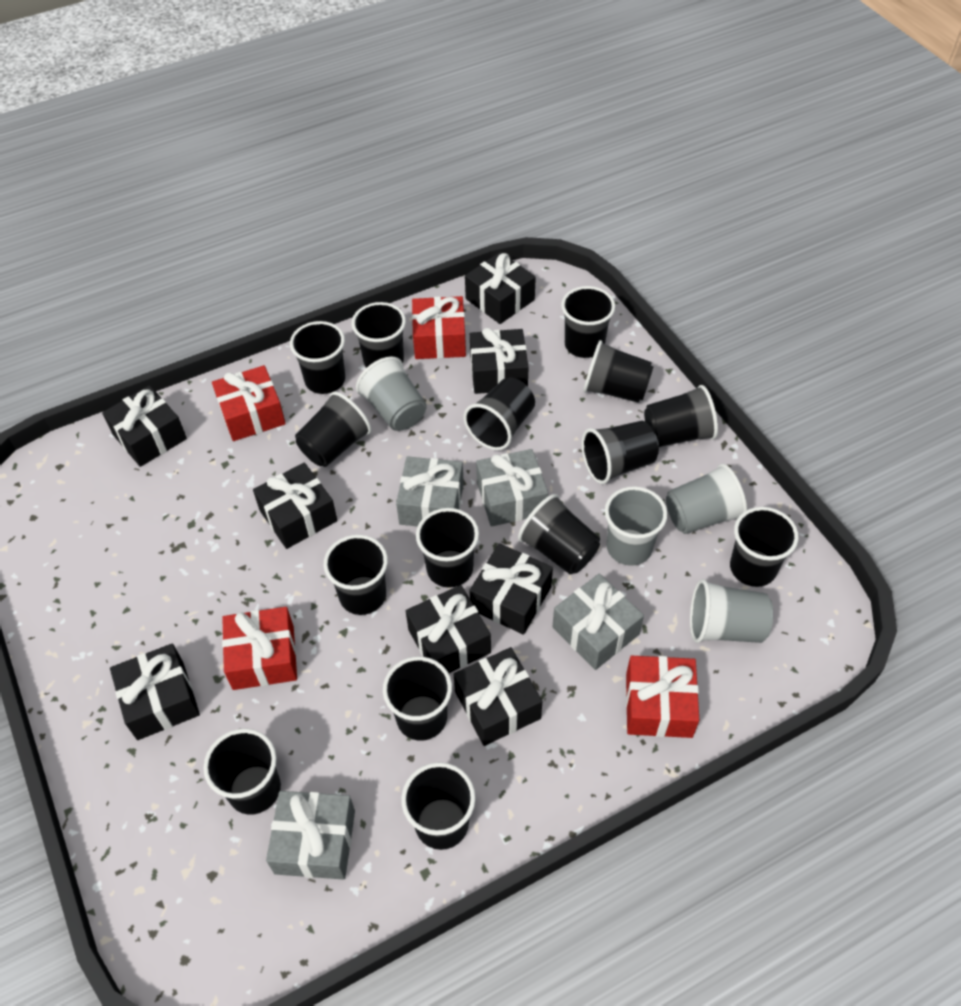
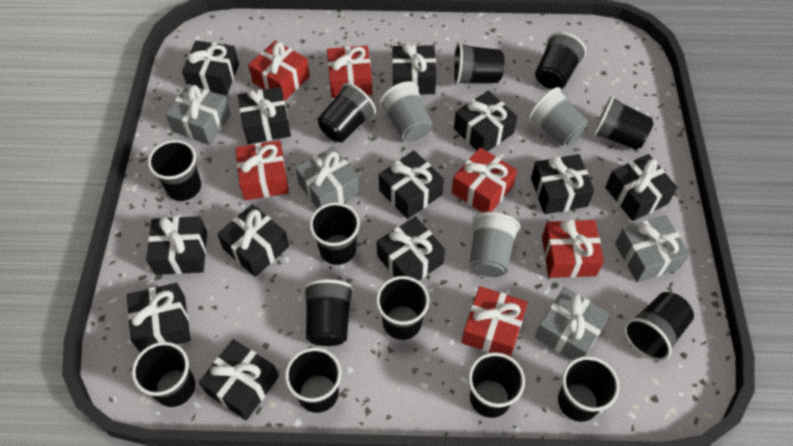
black cup: [203,729,281,815] [290,321,345,394] [295,392,372,467] [324,535,388,615] [352,302,406,368] [383,656,452,741] [401,762,476,850] [416,508,479,588] [463,377,535,450] [518,494,600,574] [561,286,615,358] [581,421,659,484] [583,340,654,403] [644,385,718,447] [730,507,799,587] = 15 -> [132,342,195,407] [148,140,201,201] [285,347,341,413] [303,279,354,346] [309,202,360,265] [318,83,376,142] [376,276,429,340] [453,42,505,85] [468,352,525,418] [535,32,587,89] [558,356,619,422] [592,95,654,150] [624,292,694,361] = 13
black gift: [102,385,187,467] [110,643,200,740] [253,462,337,549] [406,585,491,673] [454,647,542,746] [465,252,536,324] [469,543,553,635] [470,328,528,394] = 8 -> [127,283,191,352] [146,216,207,275] [182,41,239,95] [199,339,279,420] [217,204,289,277] [238,87,291,144] [377,216,445,281] [379,150,444,219] [392,43,436,94] [454,91,517,151] [531,154,594,214] [605,154,678,221] = 12
grey cup: [356,356,427,431] [605,486,668,566] [666,464,747,534] [690,579,773,643] = 4 -> [379,81,433,142] [469,212,520,277] [528,87,589,147] = 3
red gift: [212,365,286,441] [222,607,297,690] [412,296,466,359] [626,656,699,738] = 4 -> [235,140,289,201] [248,40,310,101] [327,45,372,98] [451,147,517,212] [462,286,528,357] [542,220,604,278] = 6

